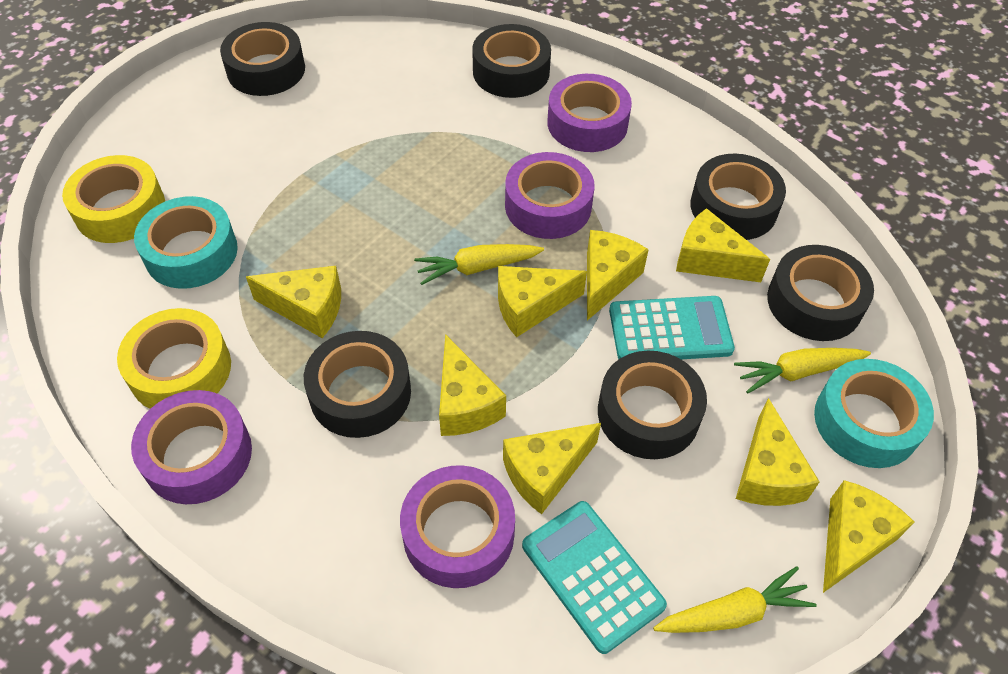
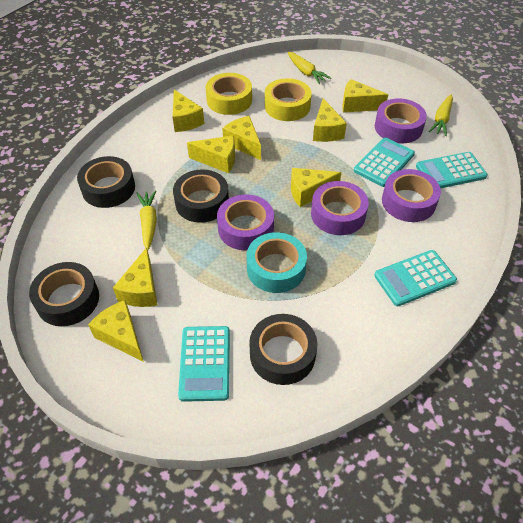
black tape: [220,22,305,96] [304,331,411,438] [472,24,551,98] [598,351,707,459] [690,153,786,240] [767,245,874,341] = 6 -> [29,262,99,326] [77,156,135,208] [173,169,229,223] [249,314,317,385] = 4
turquoise calculator: [522,501,667,654] [609,296,735,359] = 2 -> [178,326,230,402] [354,138,415,187] [374,250,457,306] [416,152,488,188] = 4
turquoise tape: [134,196,238,289] [814,359,934,468] = 2 -> [246,232,307,293] = 1

